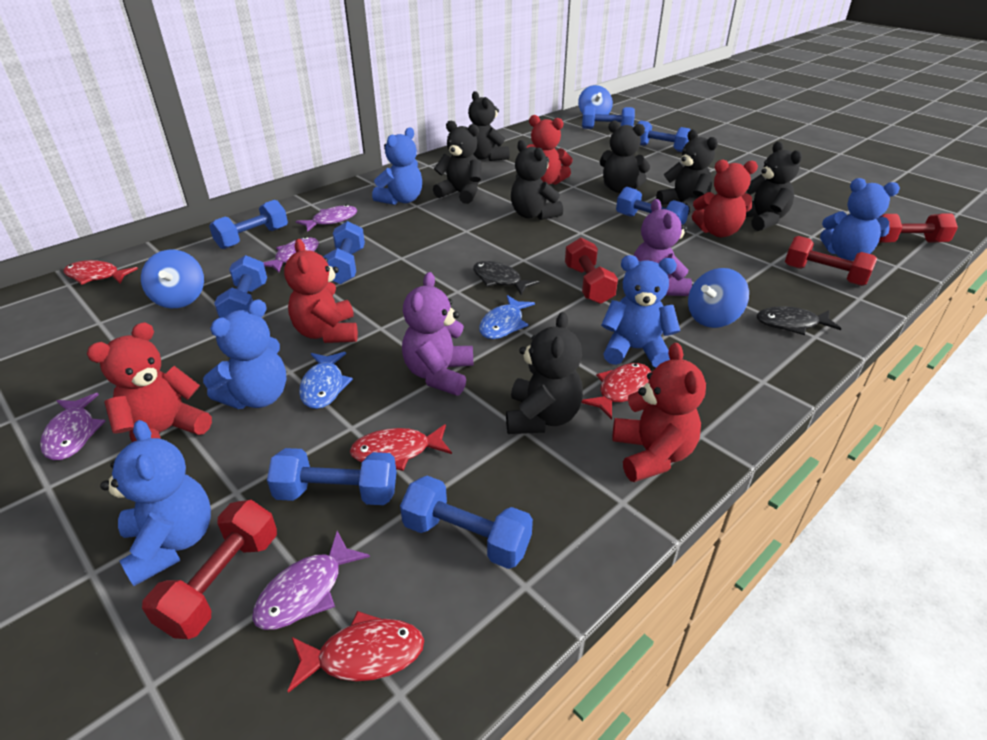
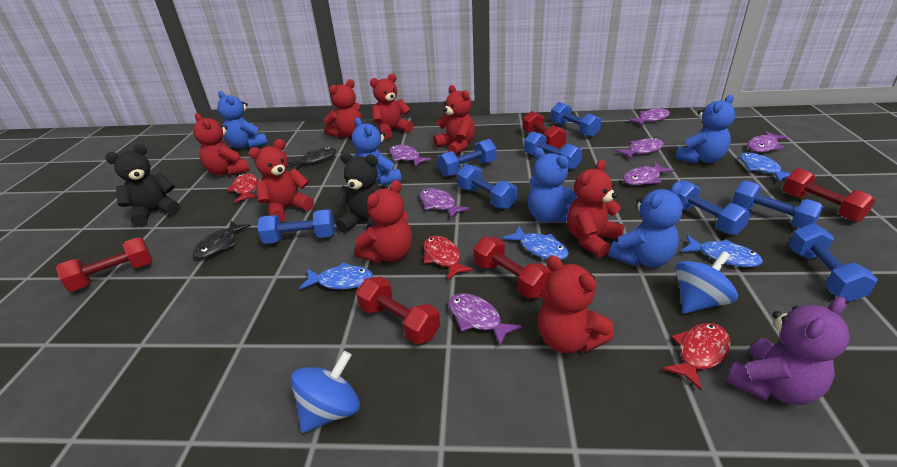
black teddy bear: [433,120,482,204] [468,91,510,161] [506,312,583,434] [511,140,563,220] [600,121,650,193] [656,130,718,215] [746,141,802,231] = 7 -> [105,144,180,227] [334,152,381,233] = 2
blue fish: [299,352,353,409] [479,295,535,339] = 2 -> [299,263,373,290] [503,226,569,260] [681,235,763,267] [740,152,791,182] = 4
blue spinning top: [141,250,204,308] [578,85,613,115] [688,268,749,328] = 3 -> [291,351,360,433] [675,251,738,314] = 2
purple fish: [40,393,105,460] [252,531,370,630] [263,237,319,273] [296,205,357,232] = 4 -> [389,145,431,167] [420,188,470,218] [448,293,522,346] [615,138,664,159] [623,162,674,185] [628,108,670,126] [747,131,787,152] = 7
purple teddy bear: [402,272,473,396] [634,199,692,296] = 2 -> [726,297,850,405] = 1
red dumbbell: [142,500,277,639] [565,238,618,304] [785,236,877,286] [879,213,958,243] = 4 -> [56,238,153,291] [356,277,440,344] [473,236,552,299] [522,111,567,148] [783,168,876,222] = 5
red fish: [63,260,138,285] [288,611,424,693] [350,424,452,471] [581,363,652,420] = 4 -> [227,173,258,203] [424,235,474,280] [663,323,731,390] = 3
red teddy bear: [87,322,212,442] [284,239,358,343] [527,115,573,185] [613,343,706,482] [692,160,758,237] = 5 -> [193,113,250,176] [248,139,314,222] [324,79,362,138] [354,180,412,263] [370,74,413,139] [434,85,475,155] [538,255,614,353] [567,159,624,258] = 8

